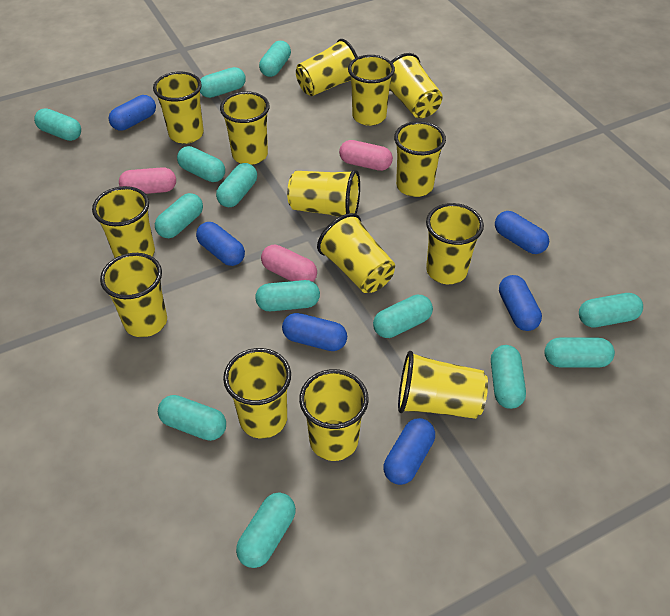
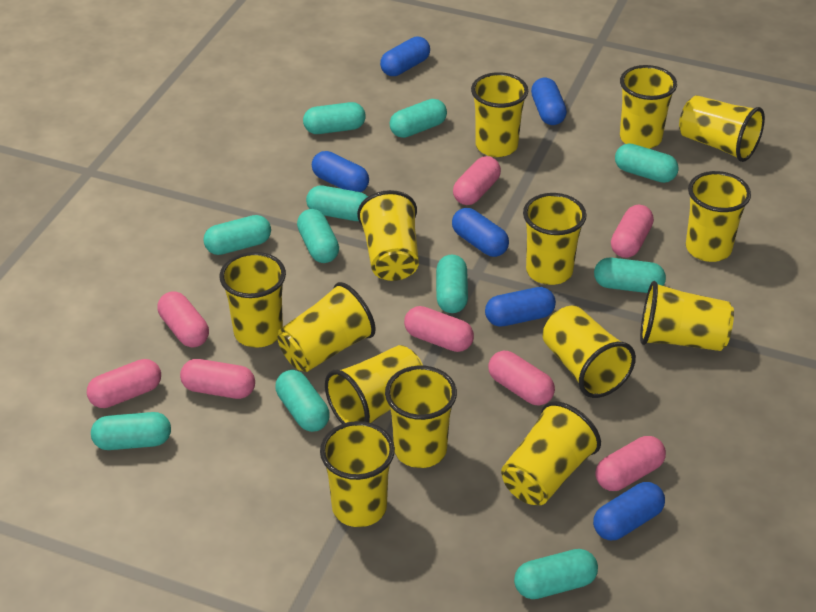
pink capsule: [119,167,176,194] [261,245,317,282] [339,140,393,171] = 3 -> [87,359,161,408] [158,291,209,347] [180,359,255,399] [404,306,474,352] [453,156,501,205] [488,351,555,406] [595,436,666,491] [611,205,654,258] = 8
turquoise capsule: [34,108,81,141] [155,193,203,238] [158,395,226,441] [177,146,225,182] [200,67,246,98] [216,163,257,207] [236,493,296,568] [255,280,320,311] [259,41,291,77] [373,295,433,338] [491,345,526,409] [544,337,615,368] [579,293,643,327] = 13 -> [91,412,171,450] [203,215,271,255] [275,370,330,432] [297,209,339,263] [303,102,366,134] [306,186,368,221] [390,99,447,138] [436,255,468,313] [514,549,598,599] [594,258,666,293] [615,143,679,183] = 11

